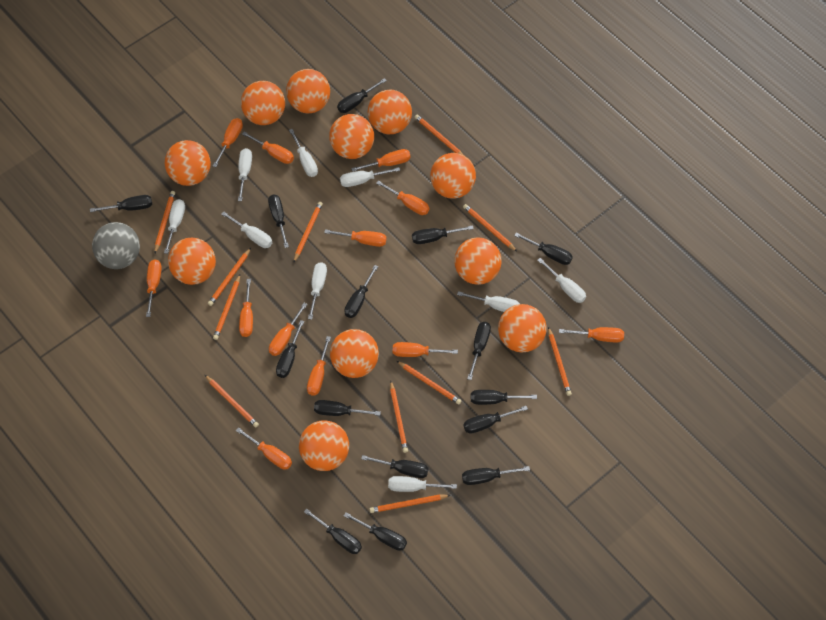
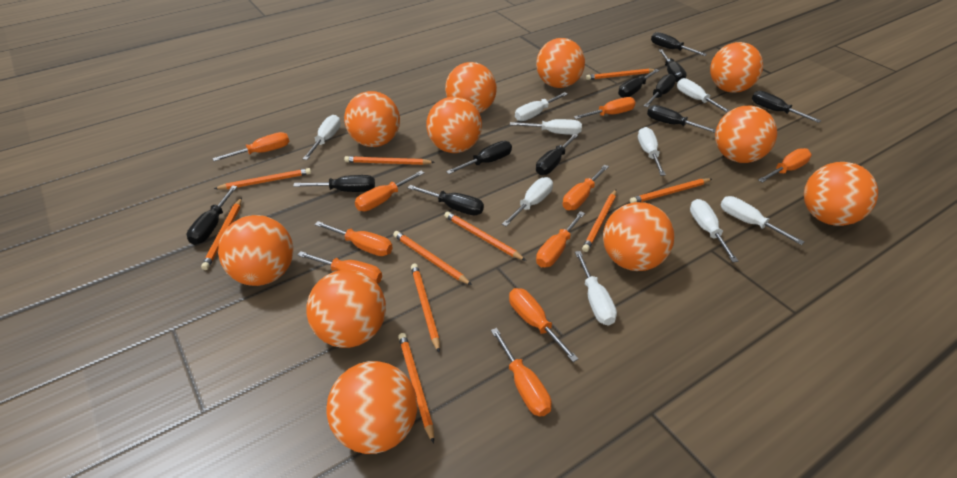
black screwdriver: [90,195,152,212] [268,194,289,248] [276,320,304,378] [304,509,362,554] [314,400,381,416] [337,78,387,113] [344,265,378,318] [344,513,407,551] [361,455,428,478] [412,225,474,244] [462,466,530,485] [463,406,528,434] [467,322,491,380] [471,390,537,405] [514,233,573,265] = 15 -> [187,186,237,245] [293,175,375,192] [408,185,484,215] [446,141,512,174] [536,133,578,175] [618,69,659,98] [644,74,676,107] [647,105,716,133] [651,32,707,56] [659,49,687,83] [752,91,821,123] = 11
grey ball: [92,222,140,269] = 1 -> none = 0
orange pencil: [154,191,175,253] [205,375,259,428] [208,248,251,306] [213,275,240,340] [294,202,323,262] [369,494,450,513] [390,381,408,453] [397,361,461,405] [415,115,463,155] [463,204,517,251] [548,327,572,396] = 11 -> [201,198,242,270] [214,168,311,189] [344,156,435,165] [393,231,472,285] [398,333,434,444] [411,264,440,352] [444,211,526,261] [582,190,616,252] [586,68,655,80] [630,179,712,203] = 10
orange screwdriver: [146,260,162,317] [213,118,243,167] [236,427,292,470] [239,279,253,337] [242,132,294,164] [269,303,307,356] [307,336,331,395] [324,229,387,247] [351,149,411,172] [376,181,429,215] [393,342,458,357] [559,327,624,342] = 12 -> [212,132,289,161] [297,251,382,284] [314,221,393,256] [355,171,424,211] [491,328,552,417] [509,288,579,362] [536,211,585,267] [563,165,609,210] [574,97,636,119] [758,148,812,183] = 10

